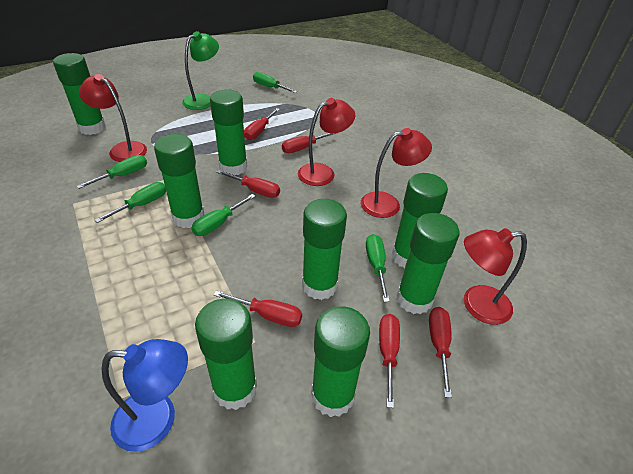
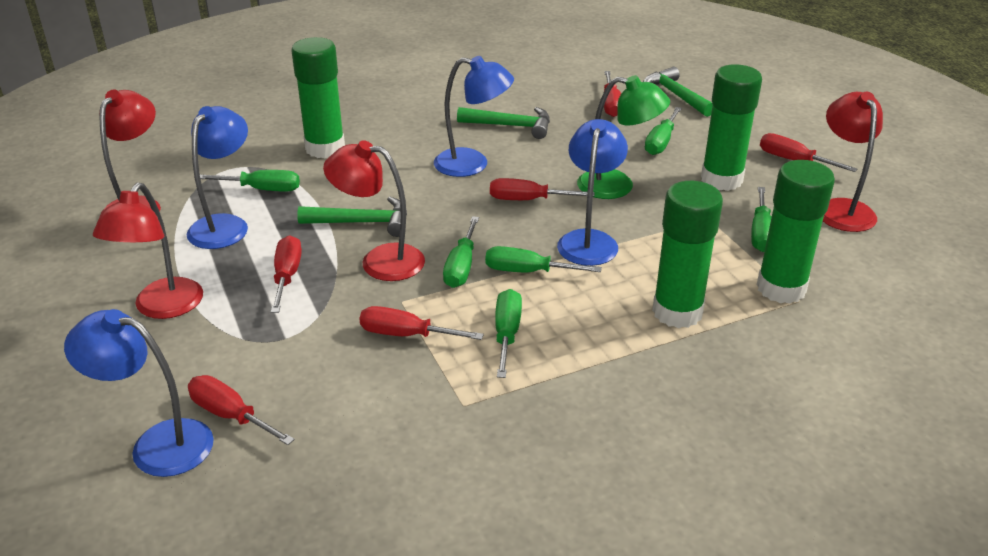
blue lamp: [102,339,188,452] = 1 -> [64,309,214,477] [187,106,248,249] [434,56,514,177] [557,119,628,266] = 4
green glue stick: [53,53,106,135] [154,134,205,228] [195,299,257,410] [210,89,247,175] [302,199,347,300] [311,306,370,417] [392,173,448,268] [397,213,459,314] = 8 -> [292,37,345,158] [652,181,723,328] [701,64,762,191] [757,160,835,304] = 4
green hammer: none = 0 -> [297,197,407,237] [457,107,550,139] [643,67,713,117] = 3
green screwdriver: [76,155,147,189] [95,182,166,223] [191,194,256,236] [253,72,297,93] [366,234,390,302] = 5 -> [200,170,300,191] [443,216,479,288] [485,246,602,273] [495,289,522,378] [645,107,682,155] [751,187,772,252] = 6

